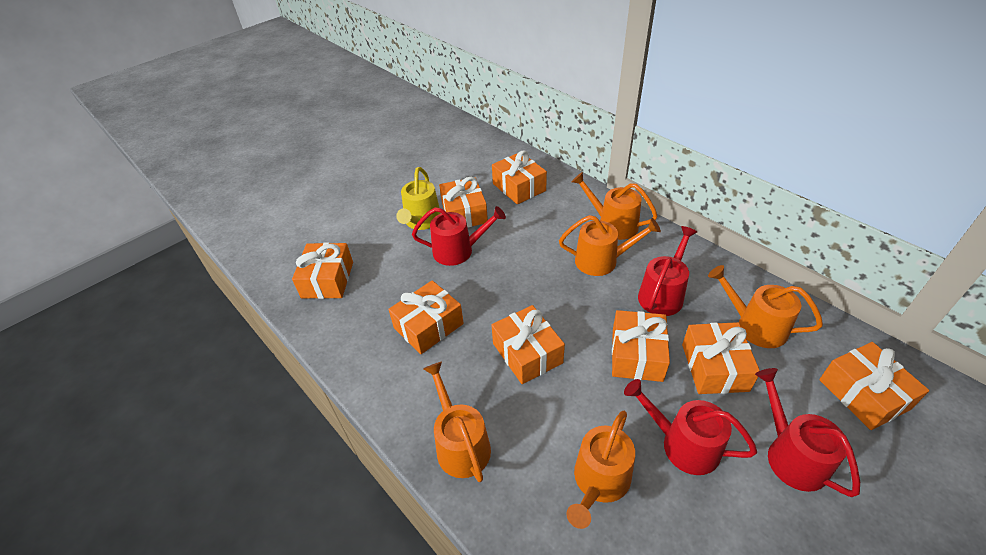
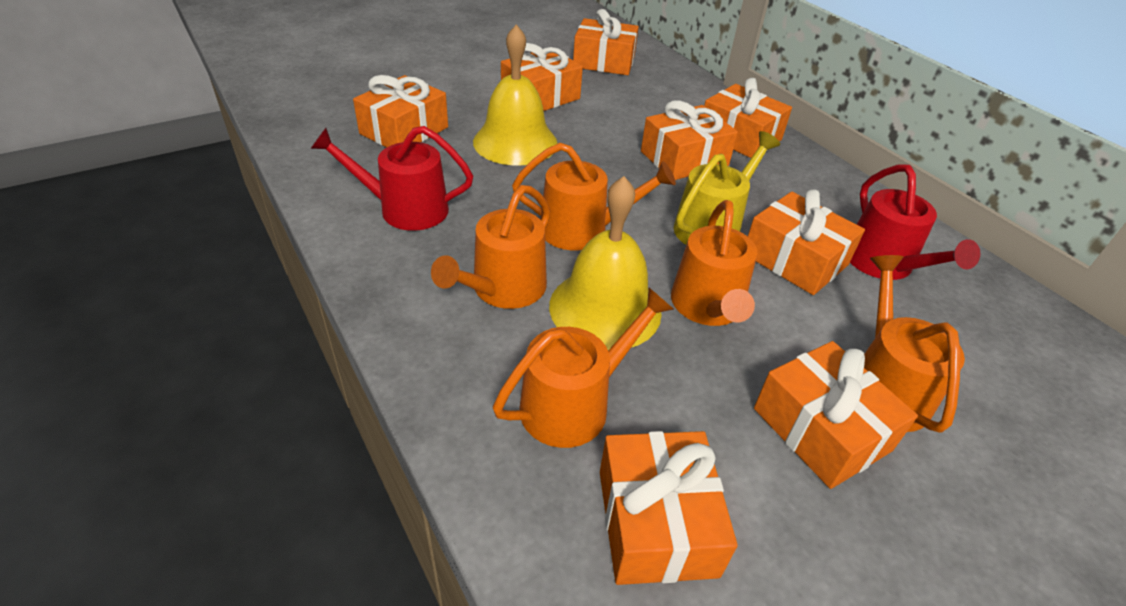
red watering can: [412,206,506,266] [624,379,757,475] [638,226,697,316] [755,368,860,497] = 4 -> [311,126,473,231] [850,164,980,280] = 2
yellow bell: none = 0 -> [473,24,558,166] [549,176,662,350] = 2

